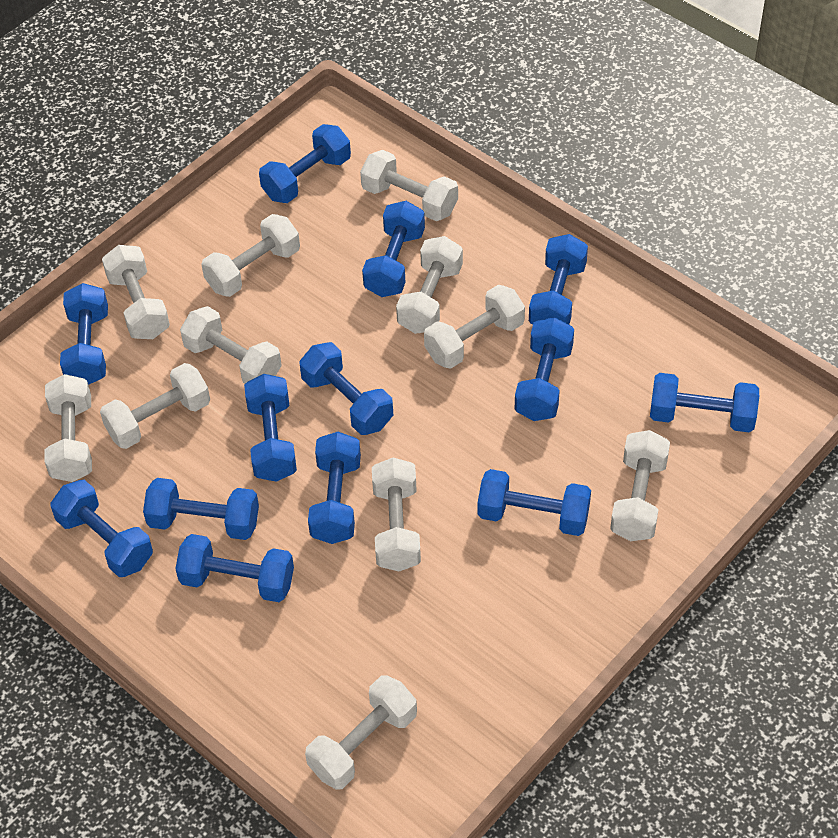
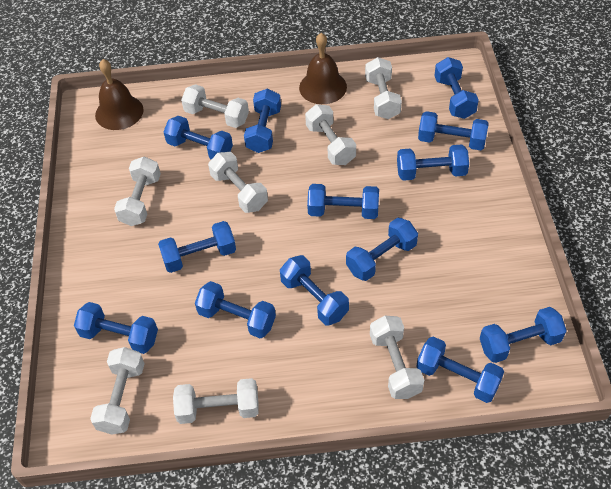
brown bell: none = 0 -> [95,59,144,130] [299,33,347,104] = 2
white dumbbell: [45,374,92,482] [100,363,210,449] [102,245,170,339] [180,306,282,384] [201,214,300,297] [305,675,417,790] [360,150,458,221] [372,458,421,571] [396,236,463,334] [424,285,525,369] [610,430,670,541] = 11 -> [90,347,145,435] [114,156,161,226] [173,378,259,424] [181,84,249,128] [208,152,268,213] [305,104,356,165] [365,57,402,119] [370,316,424,399] = 8

